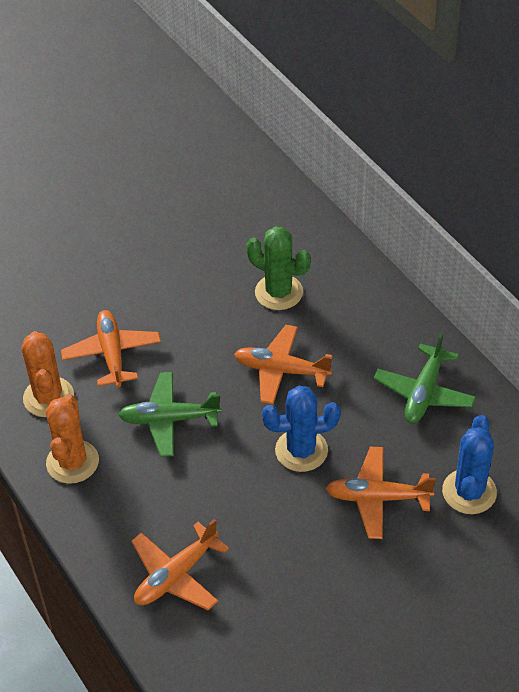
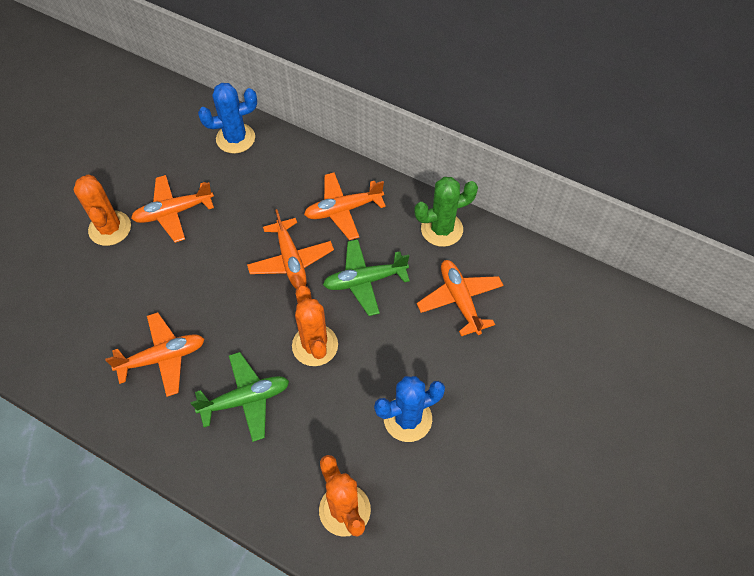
orange cactus: [21,331,74,417] [45,394,99,484] = 2 -> [73,175,131,246] [292,286,338,366] [319,455,371,537] = 3
orange plane: [61,310,161,387] [131,519,229,610] [234,325,332,405] [326,447,436,539] = 4 -> [105,312,204,397] [131,175,214,243] [247,209,334,289] [304,172,386,240] [417,260,504,336] = 5

